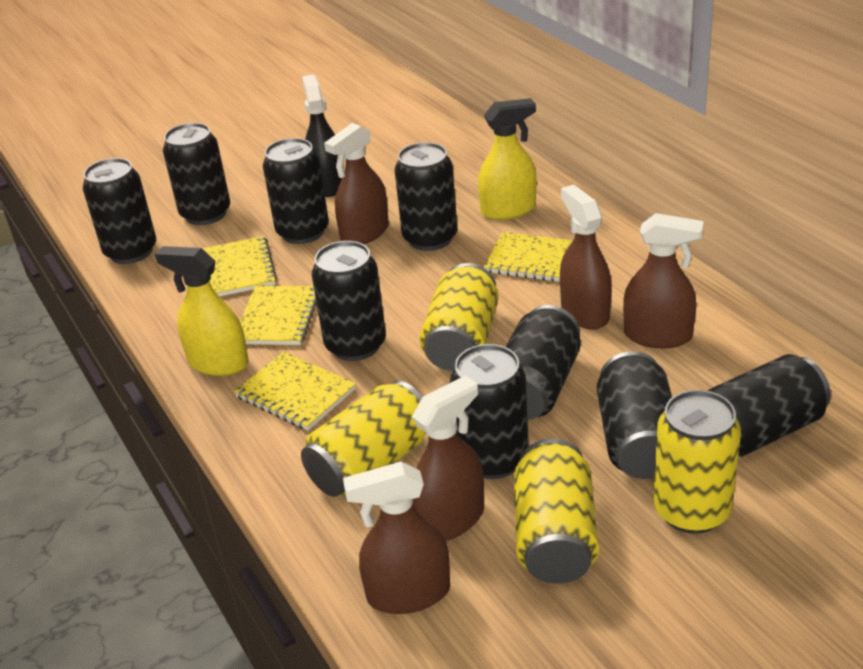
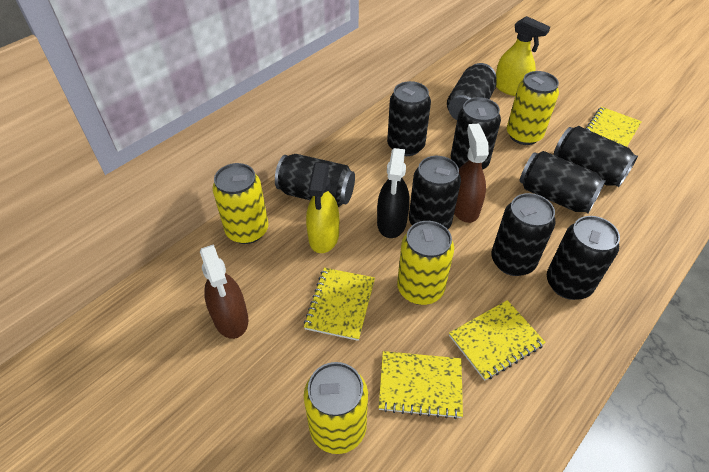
brown spray bottle: [324,123,389,244] [343,461,450,614] [412,376,484,541] [560,185,612,329] [623,213,704,348] = 5 -> [200,245,248,339] [454,124,489,223] = 2

